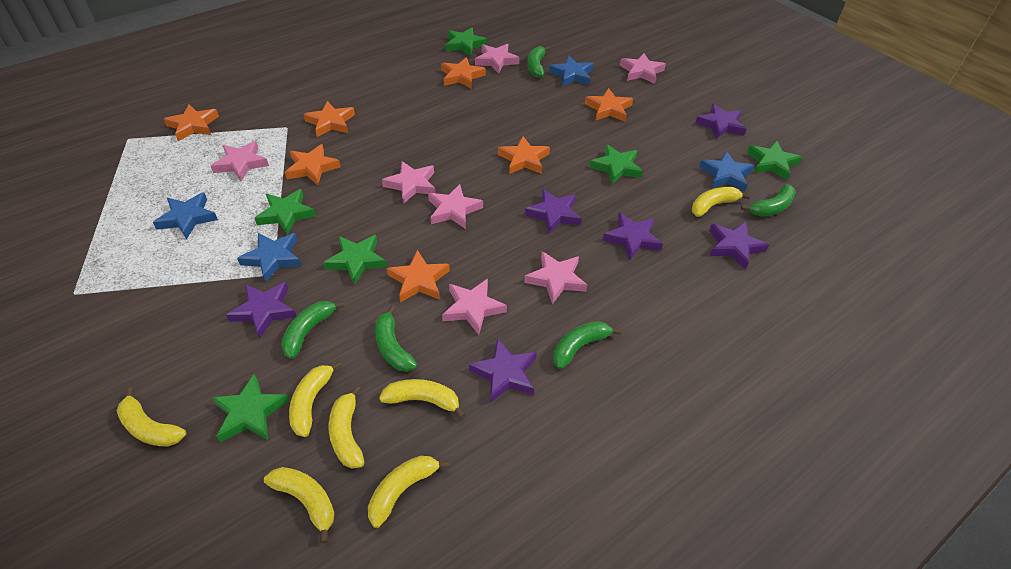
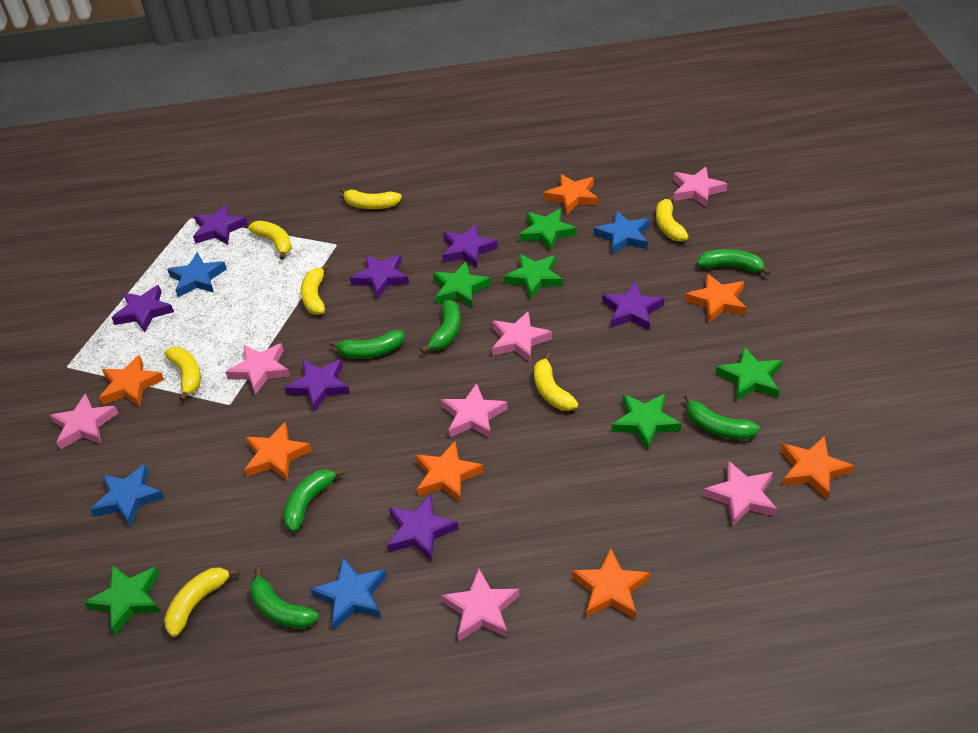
green banana: [281,301,344,359] [375,305,417,372] [527,46,550,78] [553,321,622,369] [741,184,796,216] = 5 -> [250,568,319,629] [283,468,345,532] [330,330,404,359] [420,300,461,353] [684,394,760,440] [697,249,771,275] = 6
purple star: [226,282,296,338] [469,338,537,403] [525,189,582,235] [602,212,663,261] [695,104,746,139] [709,222,769,270] = 6 -> [111,285,174,332] [193,204,248,245] [284,359,350,412] [350,254,409,299] [387,495,458,561] [442,224,498,268] [602,282,664,330] = 7

